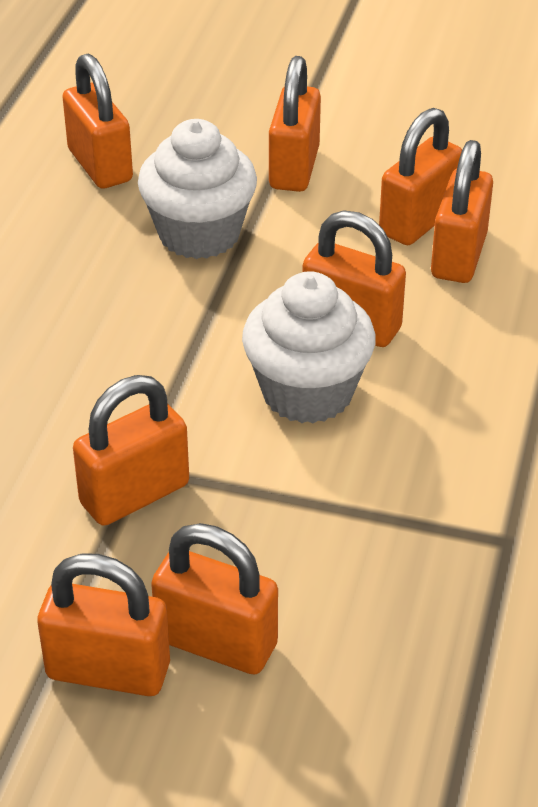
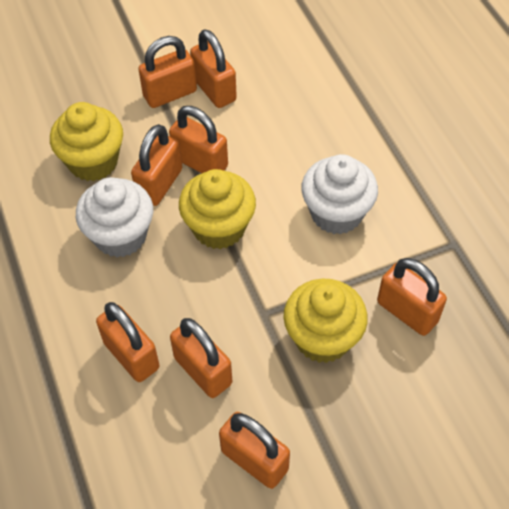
yellow cupcake: none = 0 -> [50,102,123,181] [179,169,256,249] [283,278,368,363] = 3

